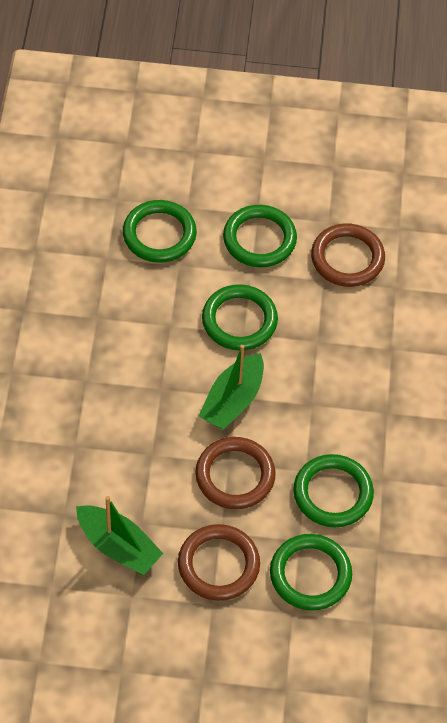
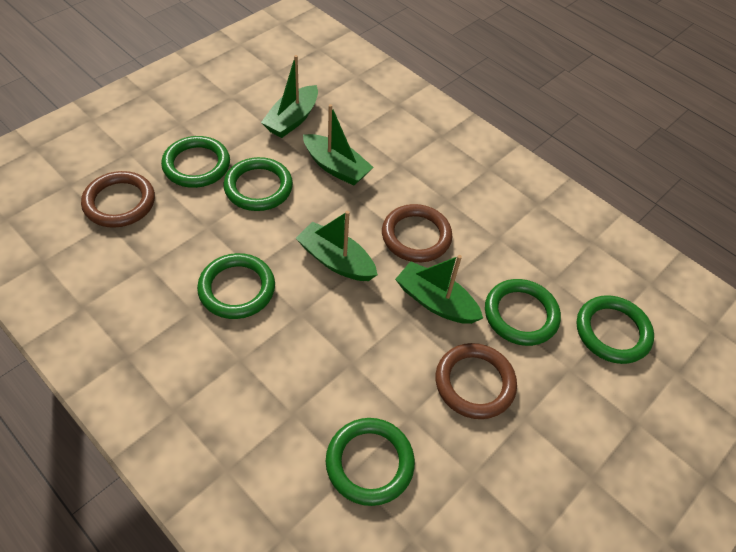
green boat: [76,496,163,575] [199,345,264,430] = 2 -> [261,55,318,138] [296,211,378,281] [303,104,373,186] [395,255,483,324] = 4
green ring: [123,200,197,263] [202,284,278,351] [223,205,297,267] [270,534,352,611] [293,454,374,527] = 5 -> [161,136,230,188] [197,253,275,319] [223,157,293,211] [326,418,415,506] [485,279,561,346] [576,295,654,364] = 6

